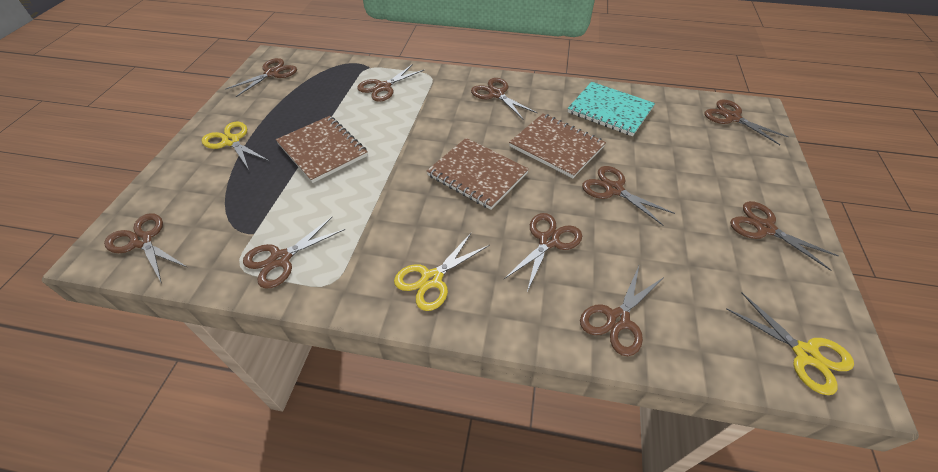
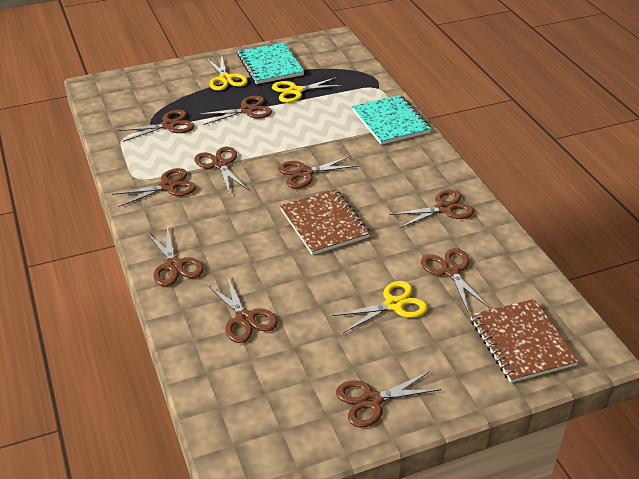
brown notebook: [276,116,368,183] [427,138,529,210] [509,113,606,178] = 3 -> [280,189,370,255] [471,299,579,383] = 2
turquoise notebook: [568,82,655,136] = 1 -> [238,43,304,84] [352,95,431,145] = 2

